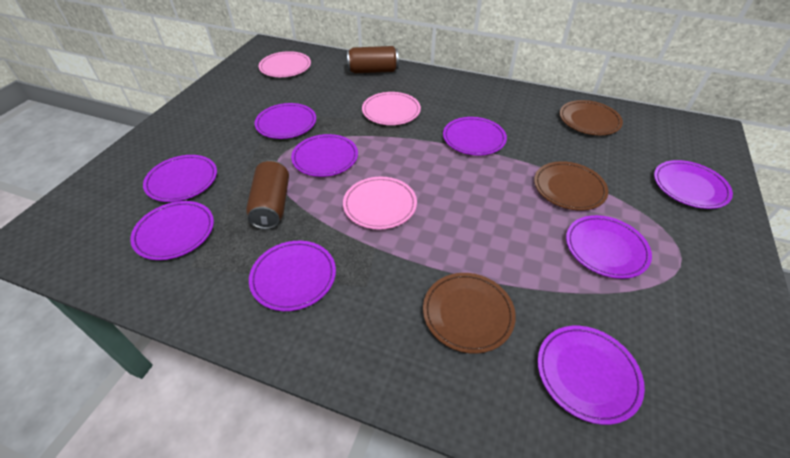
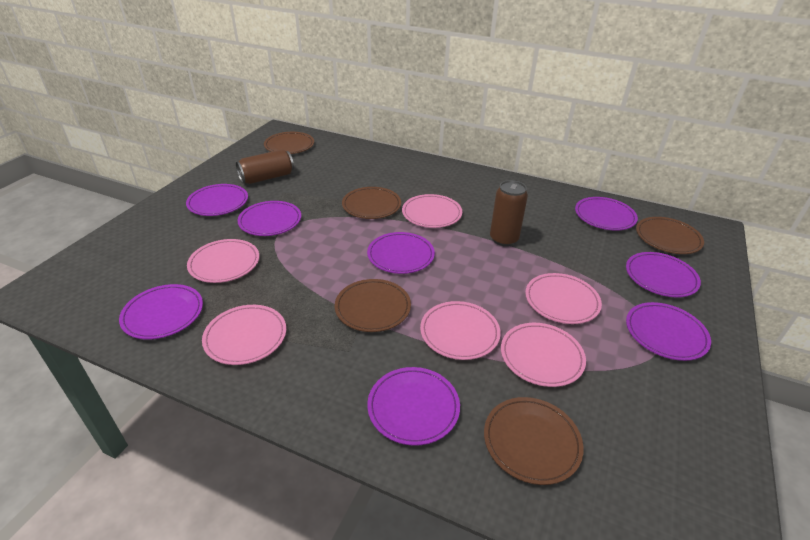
brown plate: [423,273,516,354] [534,161,608,211] [560,100,623,135] = 3 -> [264,132,314,154] [335,279,411,332] [342,187,401,219] [484,397,584,485] [636,217,704,254] = 5
pink plate: [259,51,311,77] [343,177,417,229] [362,92,421,125] = 3 -> [187,239,259,283] [202,305,286,365] [402,194,462,228] [420,301,501,360] [501,323,586,387] [525,273,602,324] = 6
purple plate: [130,201,214,260] [143,155,217,202] [249,241,336,311] [255,103,316,139] [291,134,358,177] [443,117,507,155] [538,326,645,425] [566,215,652,279] [654,160,733,209] = 9 -> [119,284,203,339] [186,184,248,216] [238,201,301,236] [367,232,435,274] [367,367,460,446] [575,197,638,231] [626,252,701,297] [626,302,711,361] = 8

